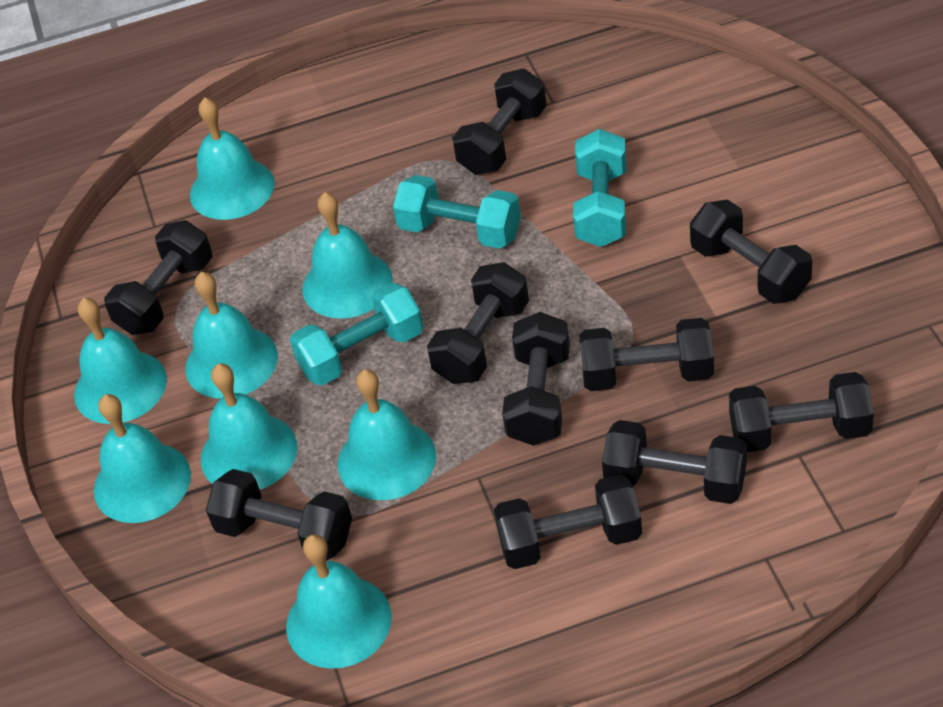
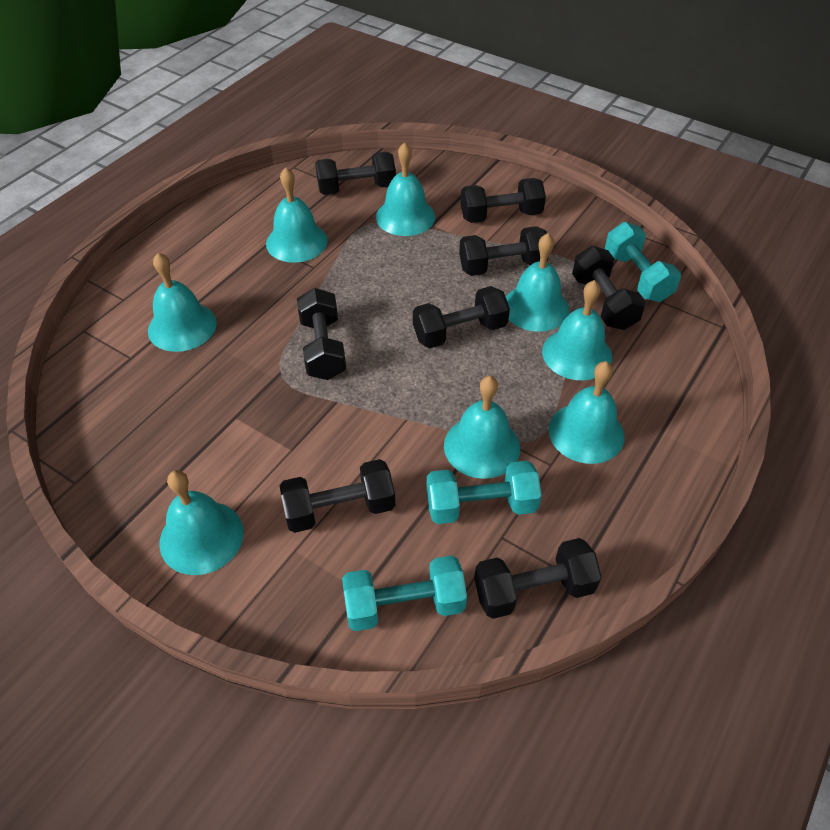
black dumbbell: [104,220,212,335] [206,469,352,561] [427,262,529,384] [453,69,546,175] [494,474,642,569] [502,312,570,446] [579,318,714,391] [602,420,747,504] [690,199,812,304] [729,372,874,452] = 10 -> [279,459,395,533] [297,288,346,380] [315,152,396,195] [413,286,510,348] [459,226,549,276] [461,178,546,223] [474,538,602,619] [572,246,646,330] = 8

